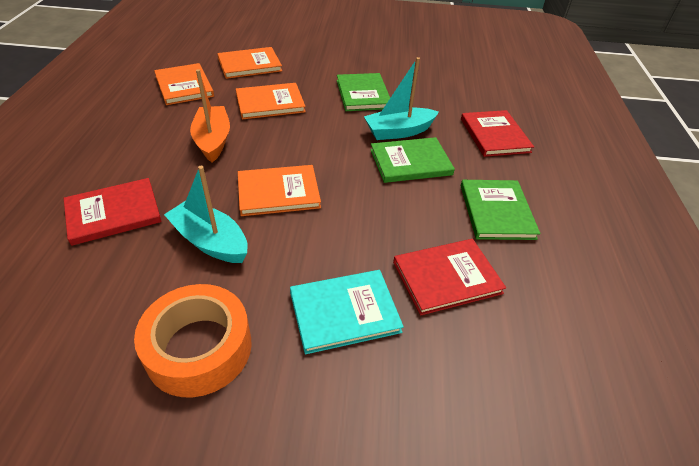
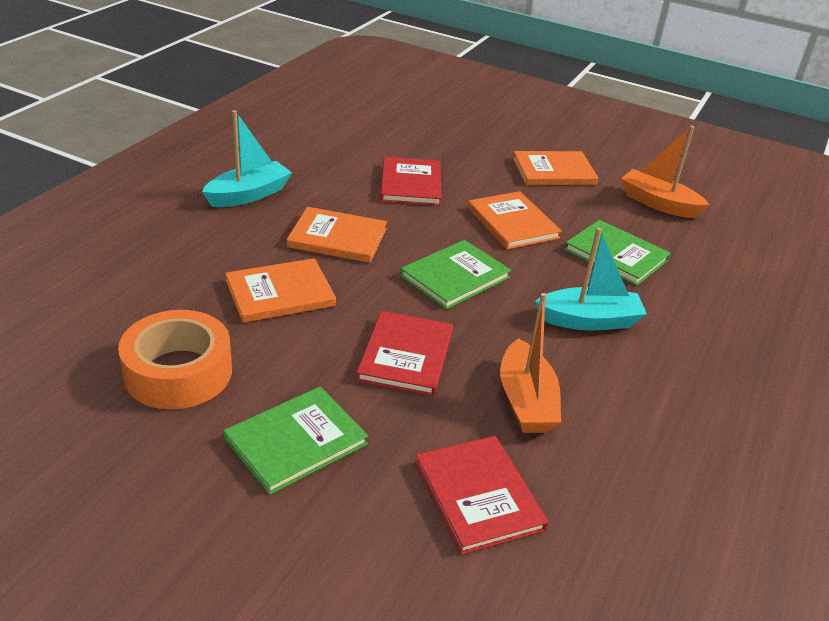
orange boat: [190,69,230,162] = 1 -> [500,293,561,433] [621,126,709,218] = 2
turquoise book: [290,270,404,354] = 1 -> none = 0

